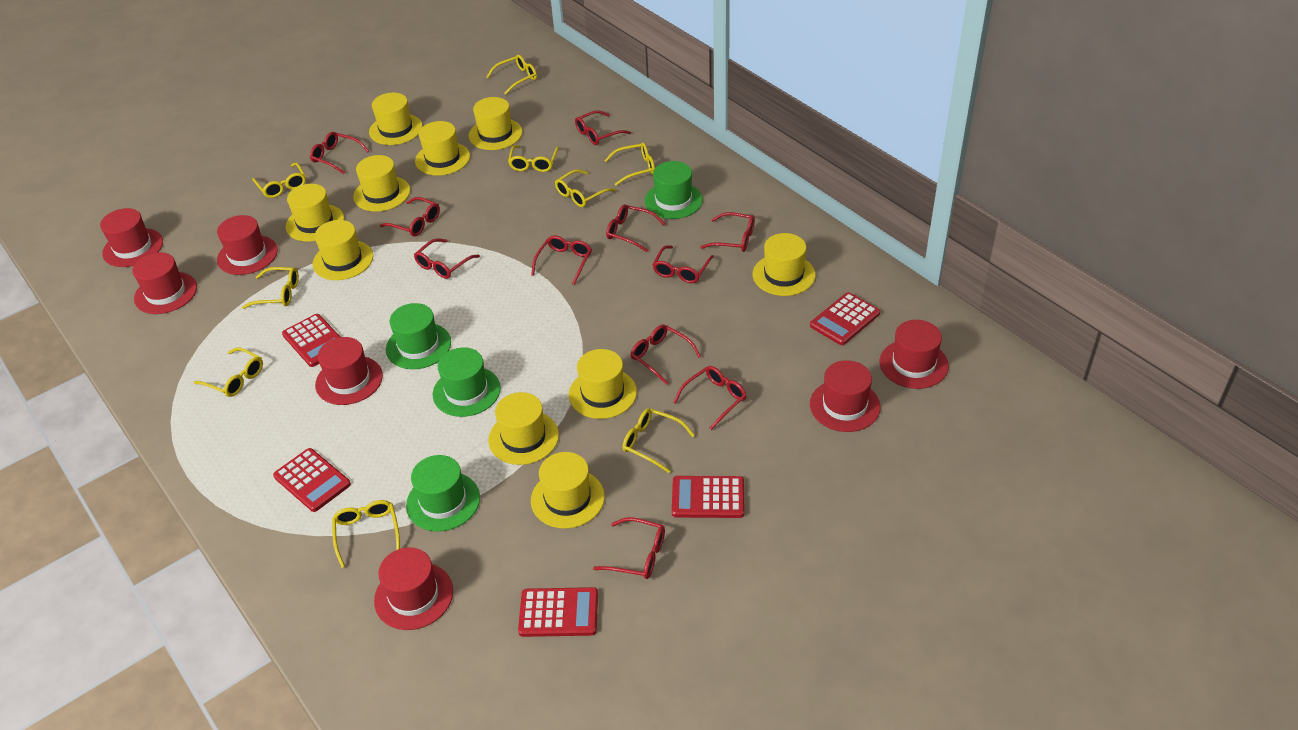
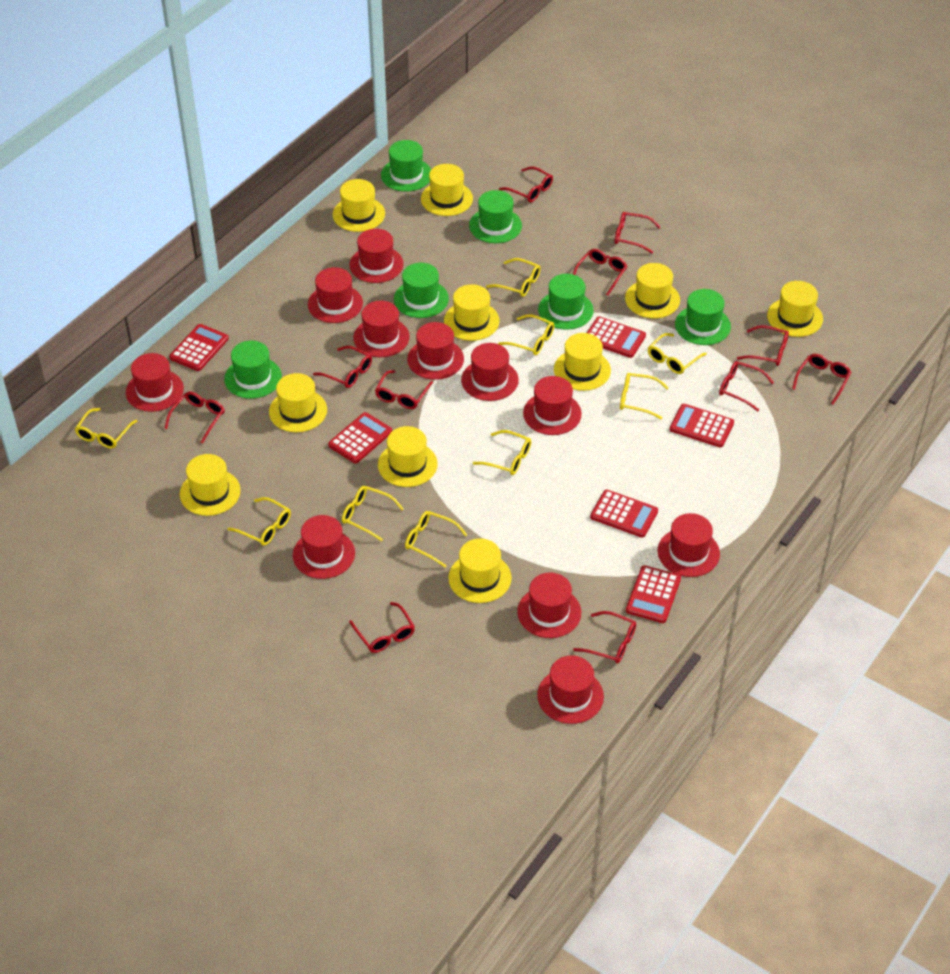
green hat: [386,303,451,369] [406,455,480,532] [433,347,501,417] [645,161,703,219] = 4 -> [224,341,282,399] [381,140,431,192] [394,263,449,318] [469,190,522,243] [538,274,594,330] [675,289,731,345] = 6
red calculator: [273,448,351,512] [282,314,340,367] [518,587,598,637] [672,476,744,518] [810,292,880,345] = 5 -> [169,324,229,371] [328,412,392,463] [587,316,646,358] [590,490,658,538] [626,565,681,623] [670,404,734,447] = 6
red hat: [100,208,163,267] [132,252,197,314] [217,215,278,275] [315,337,383,405] [374,547,453,630] [810,360,881,432] [880,320,949,389] = 7 -> [126,353,184,412] [293,515,355,579] [308,267,363,323] [350,229,404,283] [353,301,410,357] [407,322,464,380] [461,343,519,401] [517,572,581,638] [523,376,582,435] [537,655,604,724] [658,513,720,577] = 11

